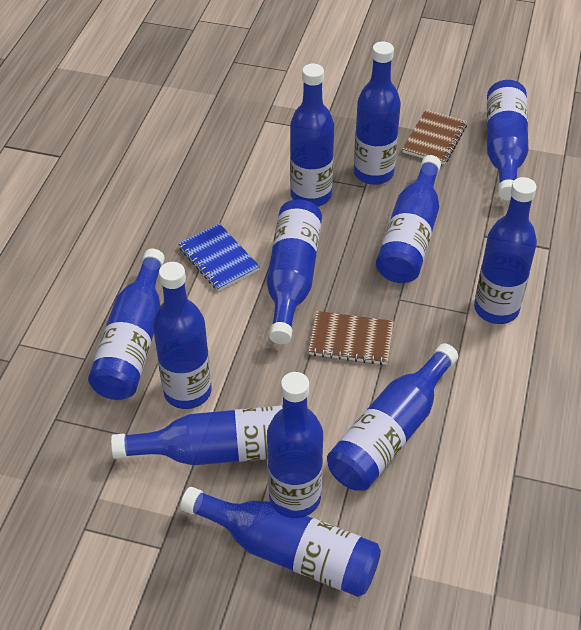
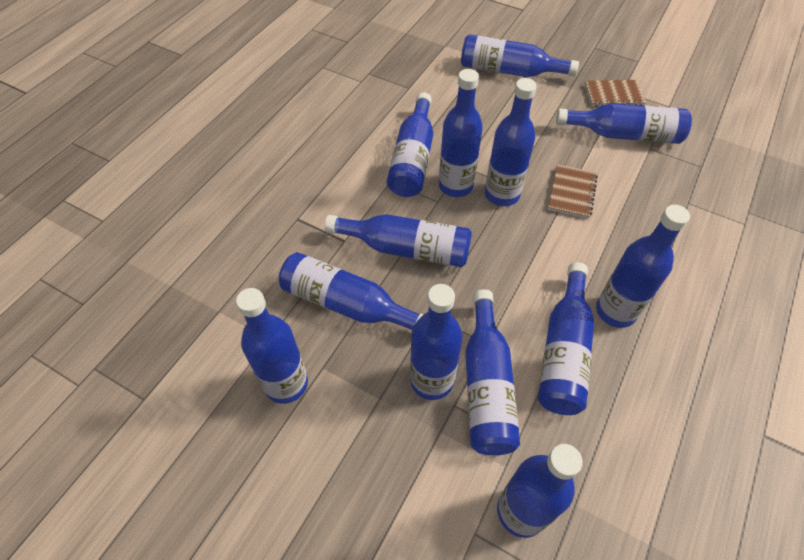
blue bottle: [88,249,165,400] [111,405,283,465] [153,262,212,409] [180,487,381,597] [267,199,322,344] [267,372,323,516] [290,64,334,207] [327,343,458,491] [354,41,401,185] [376,155,441,283] [474,177,537,324] [487,80,528,200] = 12 -> [236,288,308,404] [279,252,424,330] [325,214,472,267] [387,92,433,197] [410,284,463,400] [439,69,483,197] [461,34,579,77] [465,289,520,455] [485,78,537,206] [497,444,583,538] [538,262,594,415] [556,103,692,144] [596,205,690,328] = 13
blue notebook: [178,223,260,291] = 1 -> none = 0

